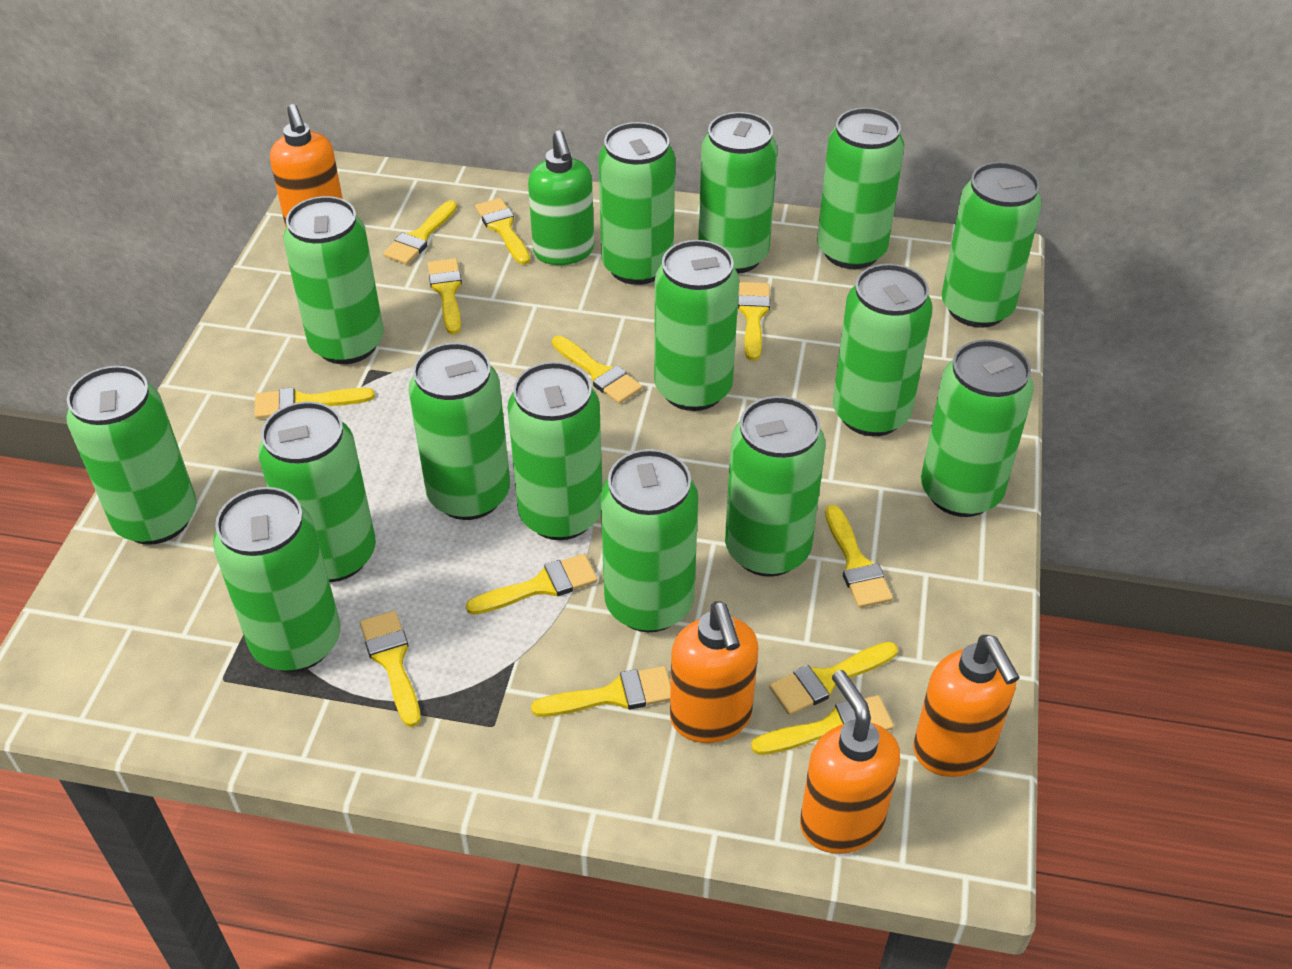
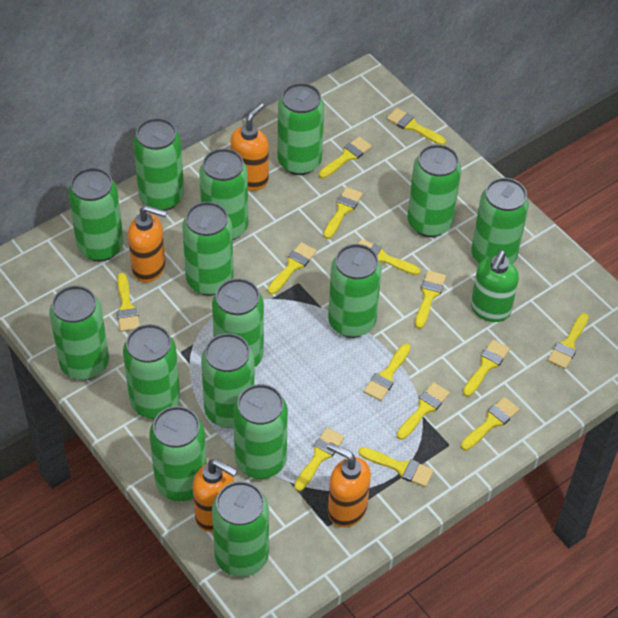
yellow brush: [254,387,375,419] [360,610,421,727] [383,200,457,264] [428,258,462,334] [466,554,598,615] [475,198,530,265] [531,666,671,717] [552,336,642,404] [738,282,770,361] [751,695,894,755] [769,642,898,715] [825,505,893,608] = 12 -> [117,273,140,332] [268,242,317,294] [294,428,344,491] [319,137,372,179] [323,187,363,239] [358,239,420,275] [358,447,434,487] [364,343,411,401] [387,108,446,145] [397,382,450,440] [415,270,446,329] [461,397,520,451] [463,339,510,397] [548,313,589,369] = 14

